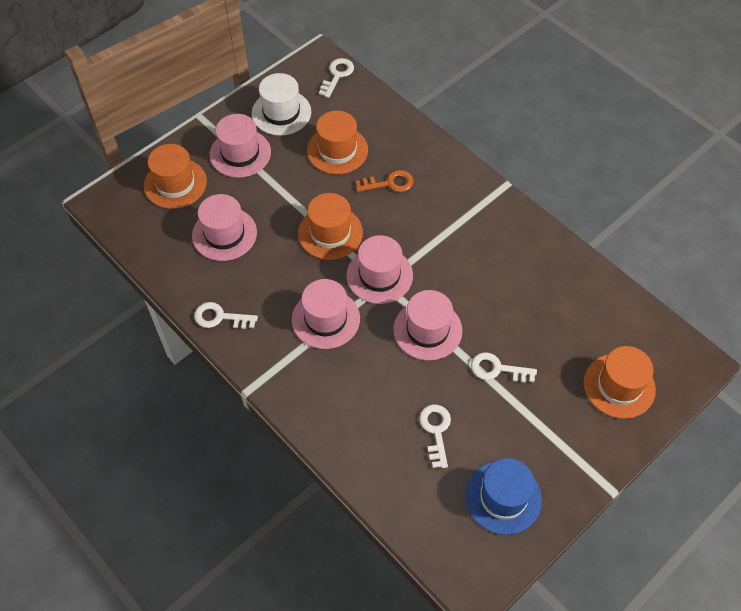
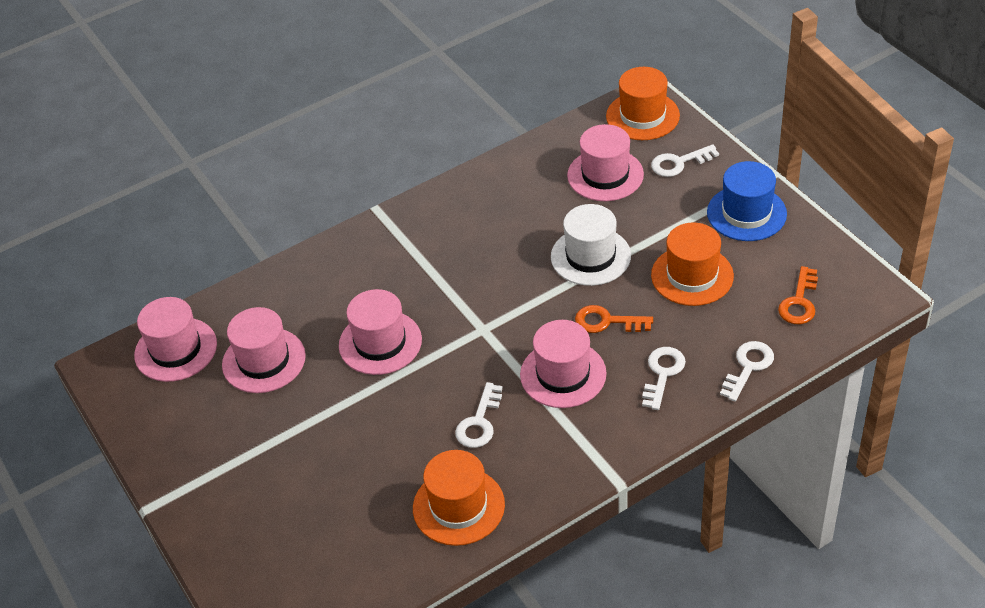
orange hat: [144,144,207,209] [298,193,363,260] [307,111,368,174] [584,346,656,419] = 4 -> [413,450,505,546] [606,67,680,140] [651,223,734,306] = 3
orange key: [356,170,414,192] = 1 -> [575,305,653,333] [778,266,818,324] = 2

